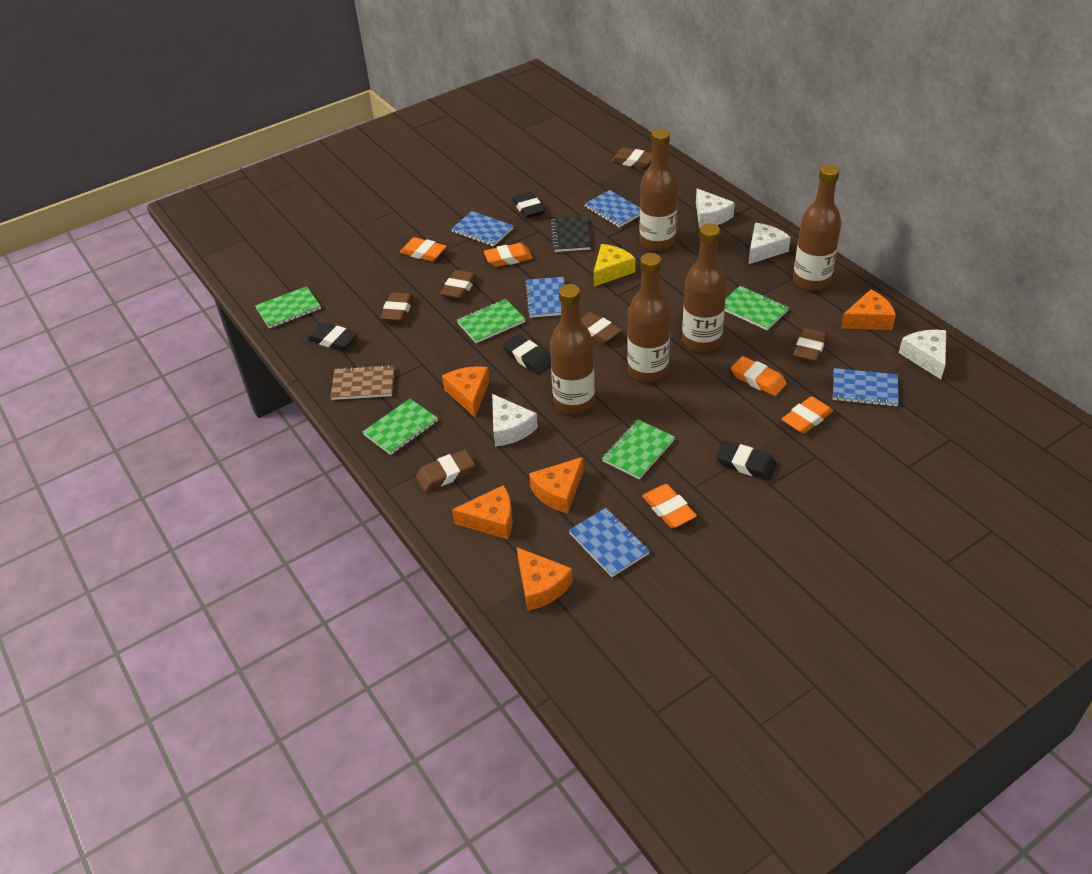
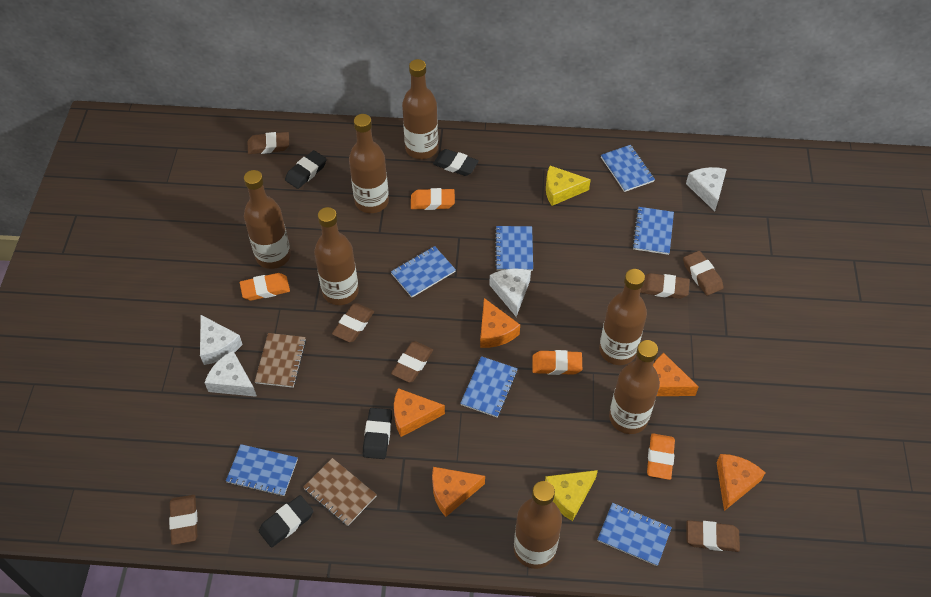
black notebook: [551,216,591,252] = 1 -> none = 0
blue notebook: [451,211,514,246] [525,277,565,318] [568,508,650,577] [584,190,640,227] [833,368,899,407] = 5 -> [226,444,298,496] [391,246,456,298] [460,356,518,418] [495,226,533,271] [597,503,672,566] [601,145,655,192] [632,207,674,255] = 7
brown bottle: [550,284,595,414] [627,253,671,382] [639,129,678,251] [682,223,727,352] [793,165,841,291] = 5 -> [244,170,291,269] [314,207,359,305] [349,114,389,213] [402,59,438,159] [514,481,562,569] [599,269,647,365] [609,340,660,434] = 7
brown eraser: [380,292,414,322] [416,450,475,492] [440,270,477,300] [580,312,622,344] [611,148,652,168] [793,328,827,362] = 6 -> [169,495,198,545] [248,132,289,154] [332,303,374,342] [391,341,433,383] [640,273,690,299] [683,251,723,296] [687,520,740,552] = 7
brown notebook: [330,365,394,400] = 1 -> [255,333,306,388] [303,458,377,526] = 2
green notebook: [255,286,321,328] [363,399,438,455] [457,299,525,343] [602,420,675,479] [725,286,789,330] = 5 -> none = 0
orange eraser: [400,237,447,262] [484,243,533,267] [642,484,697,528] [731,356,787,396] [782,396,833,434] = 5 -> [240,273,290,301] [411,188,455,210] [533,350,582,375] [647,433,675,480] = 4
yellow cheese: [593,244,635,286] = 1 -> [545,470,598,521] [546,166,591,206] = 2

